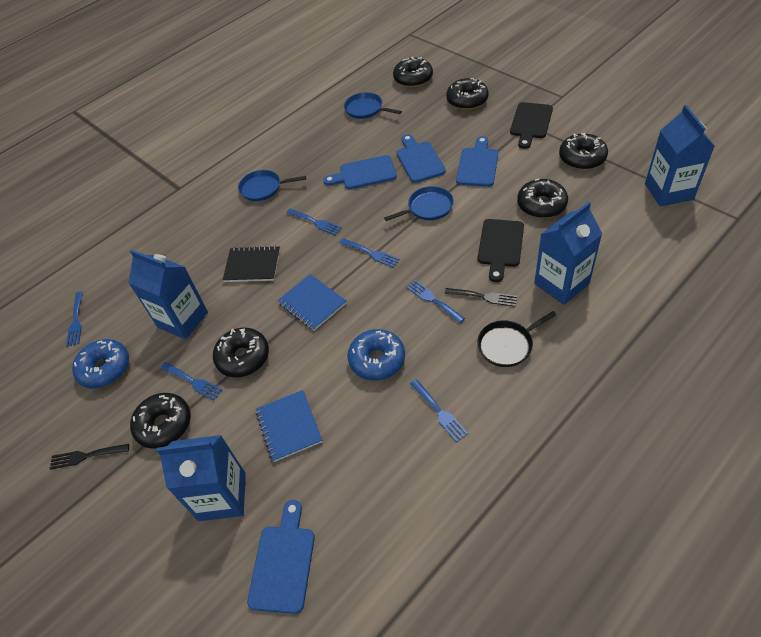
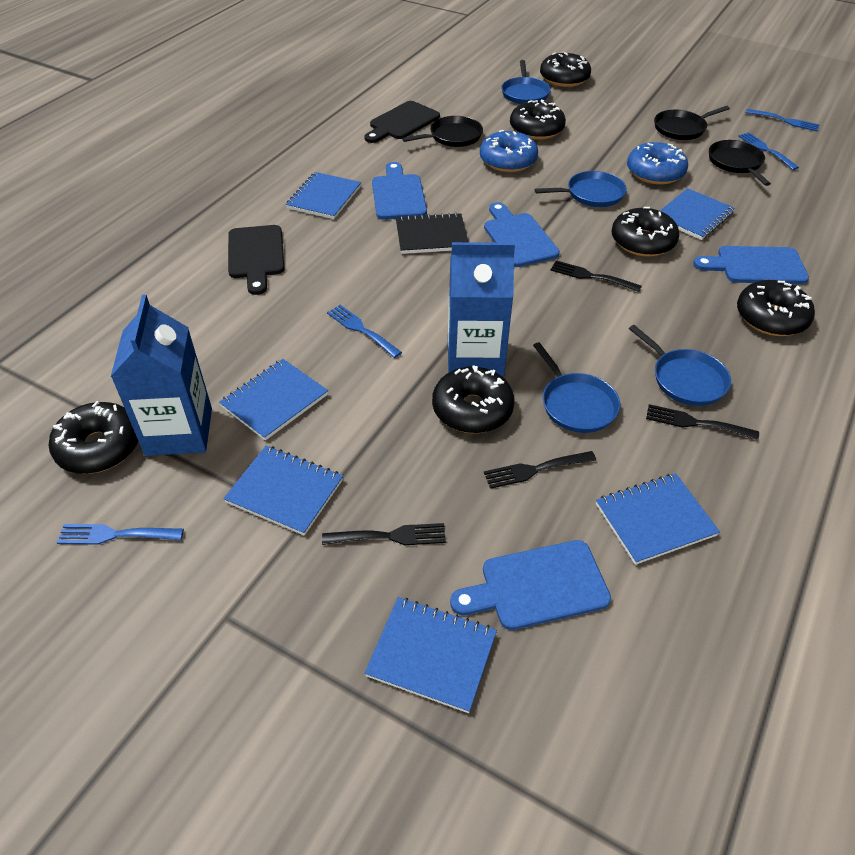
black fork: [50,444,129,470] [445,288,517,307] = 2 -> [322,523,446,545] [484,451,596,489] [550,260,642,292] [646,404,759,440] = 4
black pan: [477,311,556,367] = 1 -> [402,116,483,147] [654,106,730,140] [709,140,771,186] = 3
blue carton: [128,249,208,340] [156,435,246,521] [534,202,602,305] [645,105,715,207] = 4 -> [111,295,212,456] [448,242,515,377] = 2
blue fork: [66,291,83,347] [160,362,222,401] [286,209,342,235] [339,238,400,267] [406,280,465,323] [410,379,468,442] = 6 -> [57,524,184,545] [327,305,402,358] [738,132,799,170] [745,109,819,131] = 4
blue notebook: [256,390,323,462] [277,274,347,331] = 2 -> [219,359,328,441] [223,446,343,536] [286,172,361,219] [365,597,497,713] [596,473,720,565] [660,188,735,240] = 6
blue pan: [238,170,306,201] [344,92,402,119] [384,186,454,221] = 3 -> [501,60,551,104] [533,342,620,433] [535,171,627,207] [629,325,731,406] = 4

